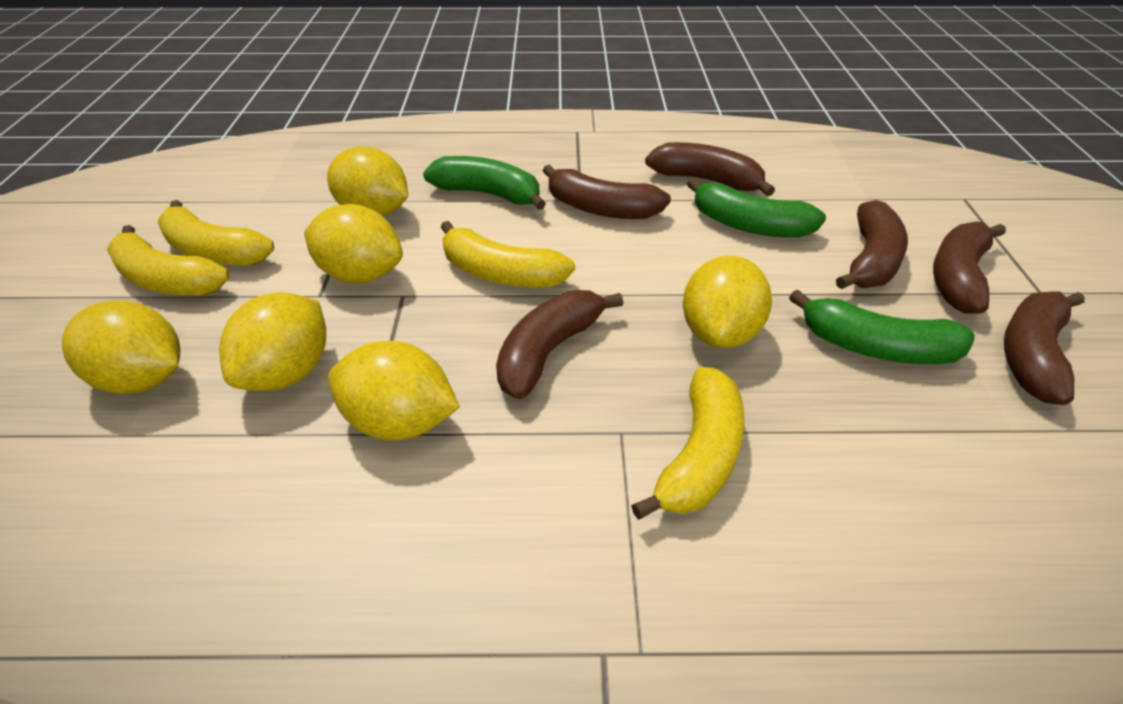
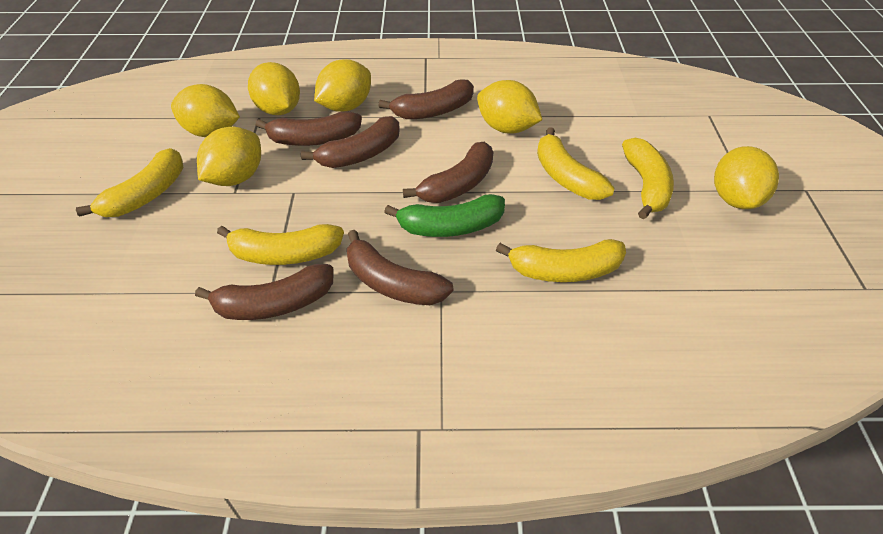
green banana: [423,156,546,210] [687,178,826,237] [789,290,975,364] = 3 -> [384,194,505,237] = 1
yellow banana: [106,225,229,295] [158,200,274,266] [441,221,575,288] [631,367,745,520] = 4 -> [76,148,183,217] [217,224,344,265] [496,239,626,282] [537,127,614,200] [622,138,674,219] = 5

